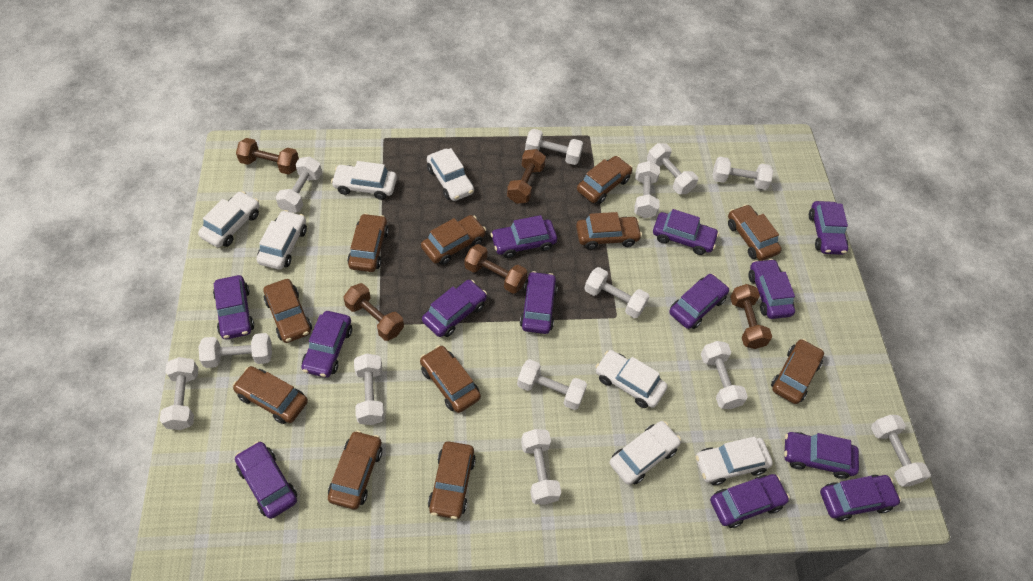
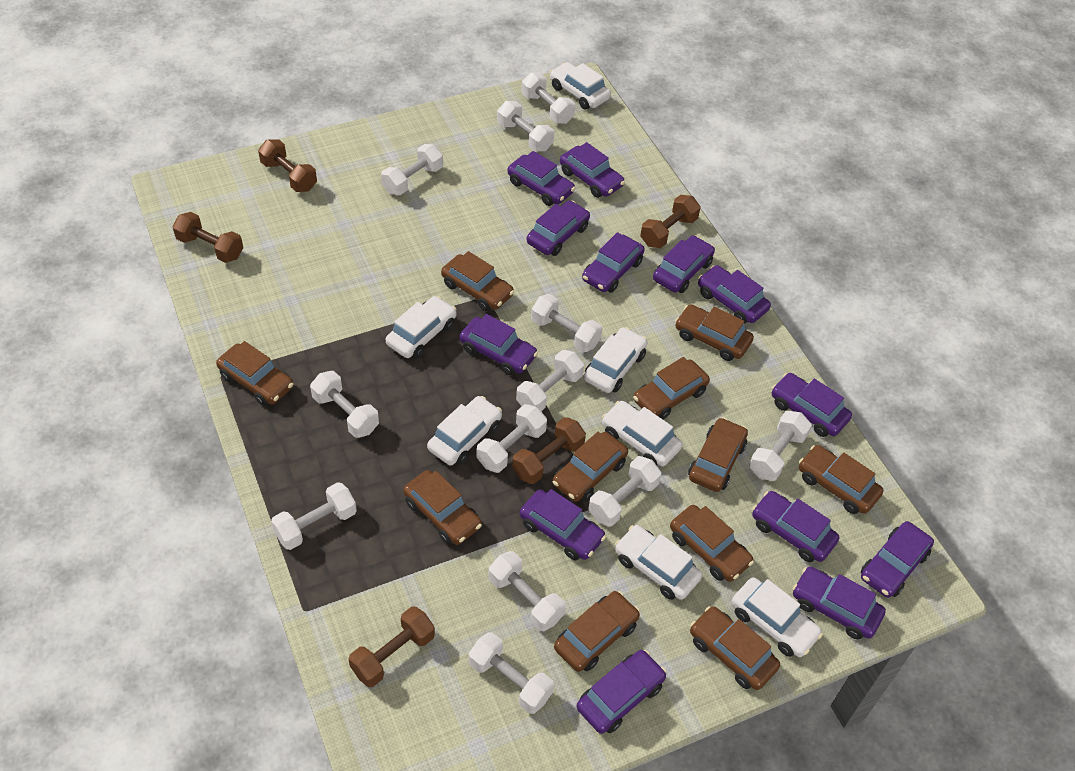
white dumbbell: [160,357,199,430] [199,333,272,368] [276,157,322,213] [354,354,385,425] [517,359,587,410] [521,429,561,505] [525,129,583,165] [584,267,650,318] [634,161,660,218] [647,143,698,194] [701,341,748,409] [712,157,773,190] [871,415,930,487] = 13 -> [271,482,357,550] [310,371,379,438] [381,144,443,195] [469,632,554,714] [476,404,547,473] [488,551,566,631] [497,101,554,152] [516,350,584,411] [522,73,575,124] [531,294,603,352] [588,456,662,526] [749,411,812,481] = 12

